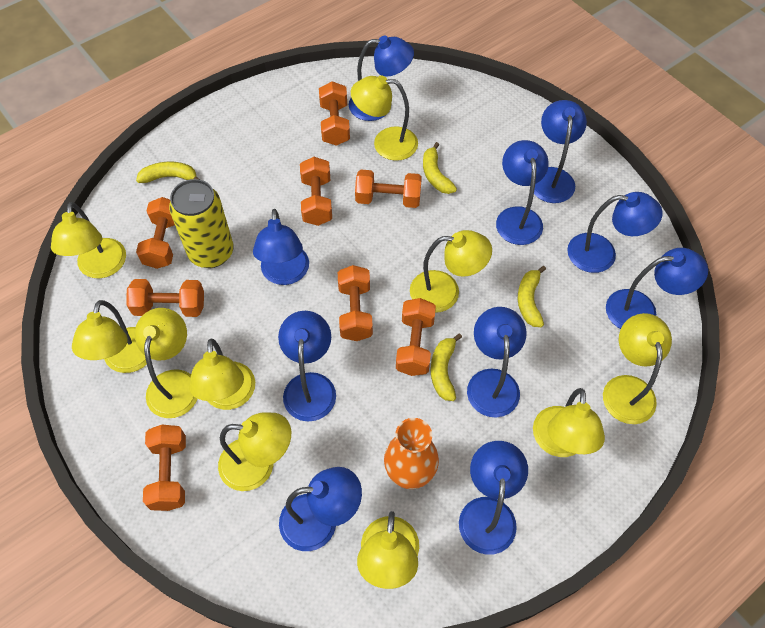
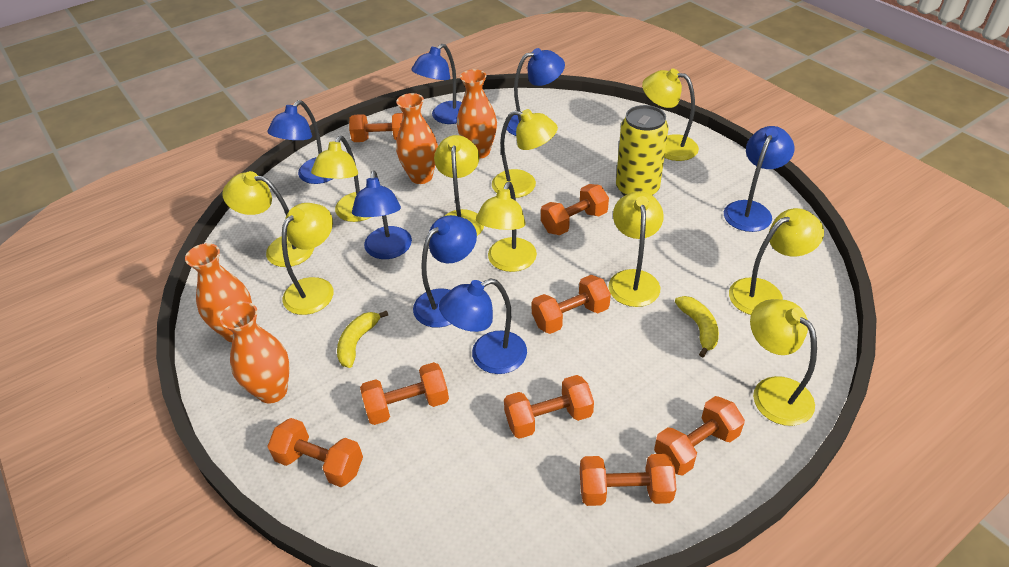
blue lamp: [253,209,309,285] [278,311,336,422] [279,467,362,551] [349,35,414,121] [459,441,528,555] [467,307,527,417] [496,140,549,245] [534,100,587,203] [567,192,663,273] [606,248,708,329] = 10 -> [267,100,333,184] [352,171,412,259] [411,44,462,124] [413,215,477,328] [439,279,527,374] [507,48,565,136] [724,126,794,232] = 7
orange vase: [384,418,439,489] = 1 -> [185,243,252,342] [220,302,290,404] [396,93,438,184] [457,69,497,159] = 4
yellow banana: [136,162,200,183] [423,142,457,194] [431,333,462,401] [518,266,546,327] = 4 -> [337,310,388,368] [675,296,719,357] = 2

